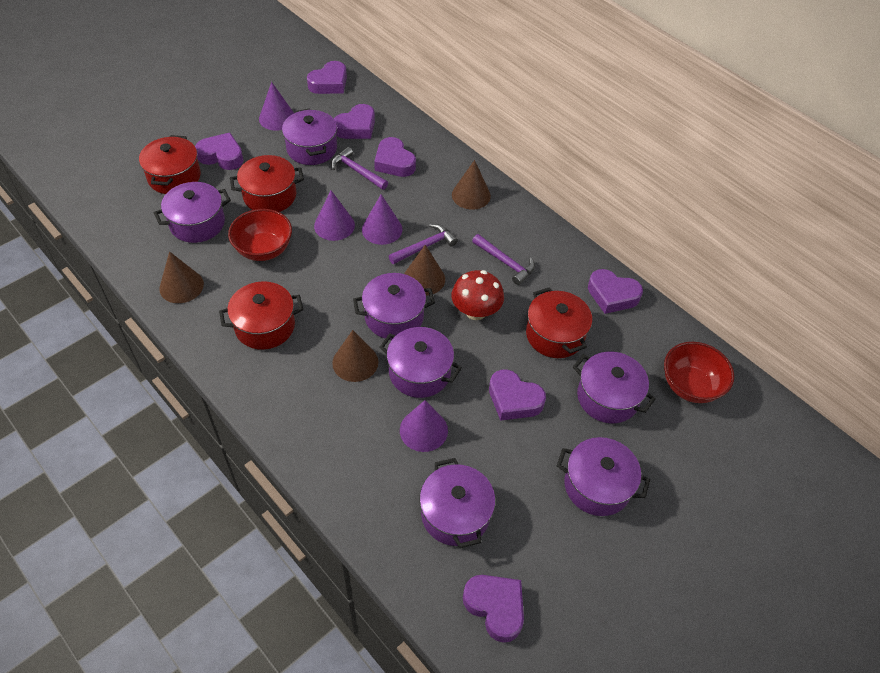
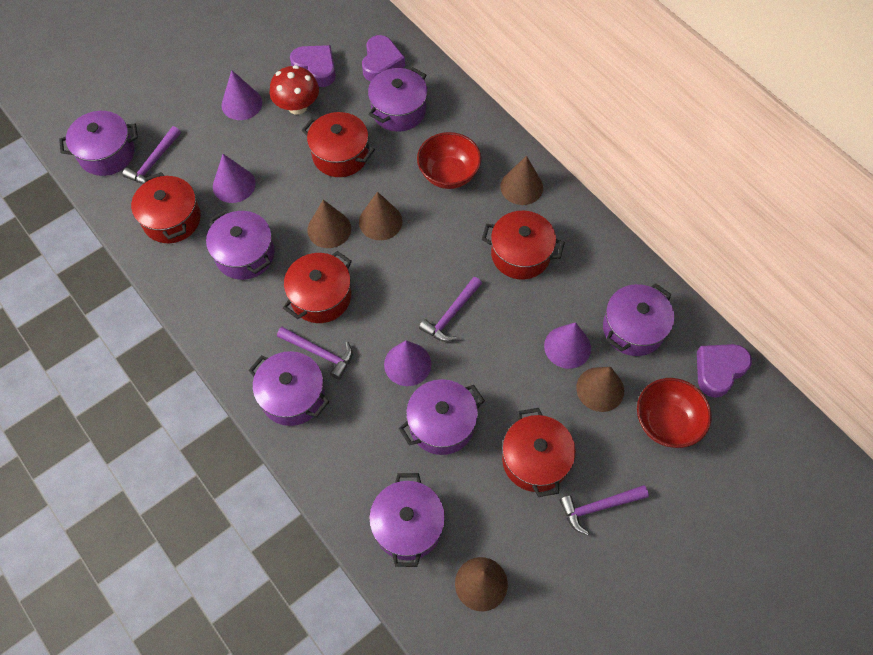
brown cone: [159,252,204,303] [332,330,378,382] [404,245,445,296] [452,160,491,210] = 4 -> [307,200,351,248] [359,192,402,240] [455,557,508,611] [500,156,543,205] [576,367,624,412] = 5
purple hammer: [331,147,388,190] [389,224,458,264] [472,234,535,285] = 3 -> [122,126,181,184] [277,327,353,380] [419,277,482,342] [559,485,649,535] = 4
purple heart: [195,133,244,170] [307,61,347,94] [334,104,375,139] [374,137,416,177] [463,575,524,643] [489,369,546,421] [588,269,643,314] = 7 -> [290,45,336,87] [362,35,405,81] [697,344,752,398] = 3
red pot: [139,135,201,194] [219,281,303,350] [230,155,304,212] [526,287,592,358] = 4 -> [131,172,201,243] [283,251,352,323] [302,112,375,177] [482,211,565,279] [502,408,576,497] = 5

